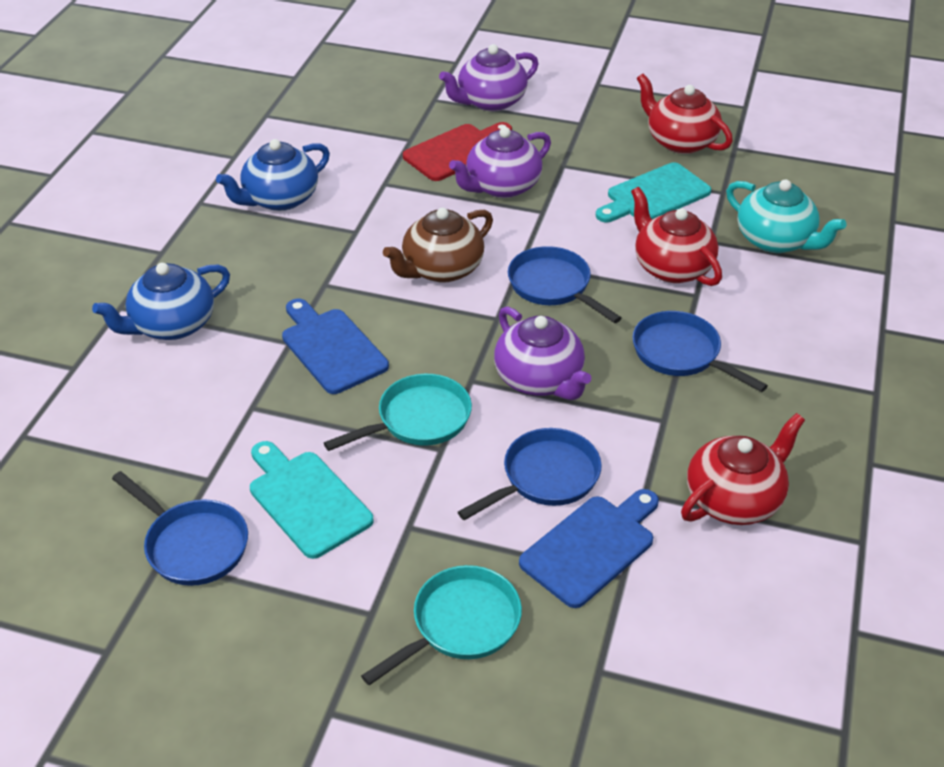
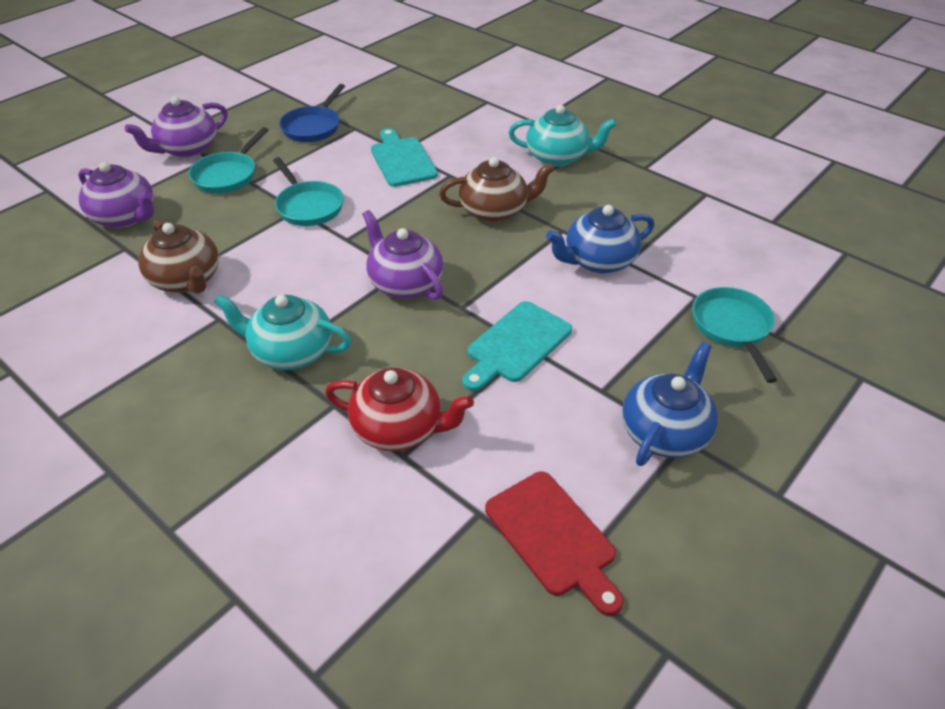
blue cutting board: [282,299,389,394] [519,489,659,608] = 2 -> none = 0
blue pan: [112,471,248,586] [458,428,602,520] [508,246,622,323] [632,311,768,392] = 4 -> [279,84,345,142] = 1
brown teapot: [383,208,493,283] = 1 -> [139,220,219,294] [439,157,555,223] = 2
red teapot: [631,187,722,286] [637,74,733,154] [681,413,805,525] = 3 -> [325,368,474,451] = 1
turquoise pan: [324,374,472,451] [361,565,522,685] = 2 -> [189,127,269,193] [273,157,344,226] [692,287,777,383] = 3
turquoise teapot: [726,179,846,253] = 1 -> [214,294,351,370] [509,105,617,167] = 2

